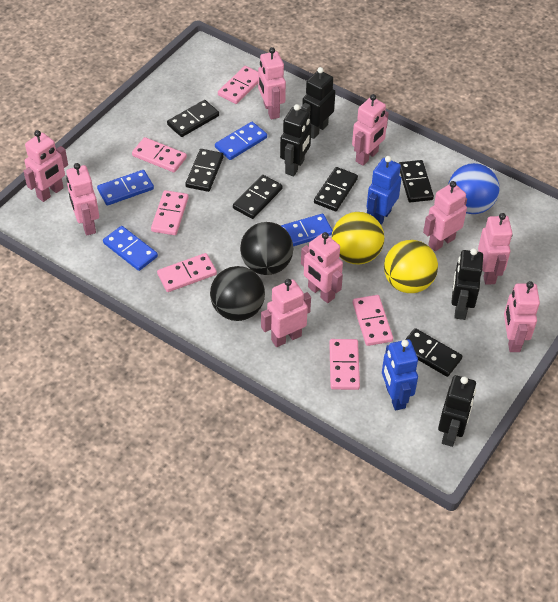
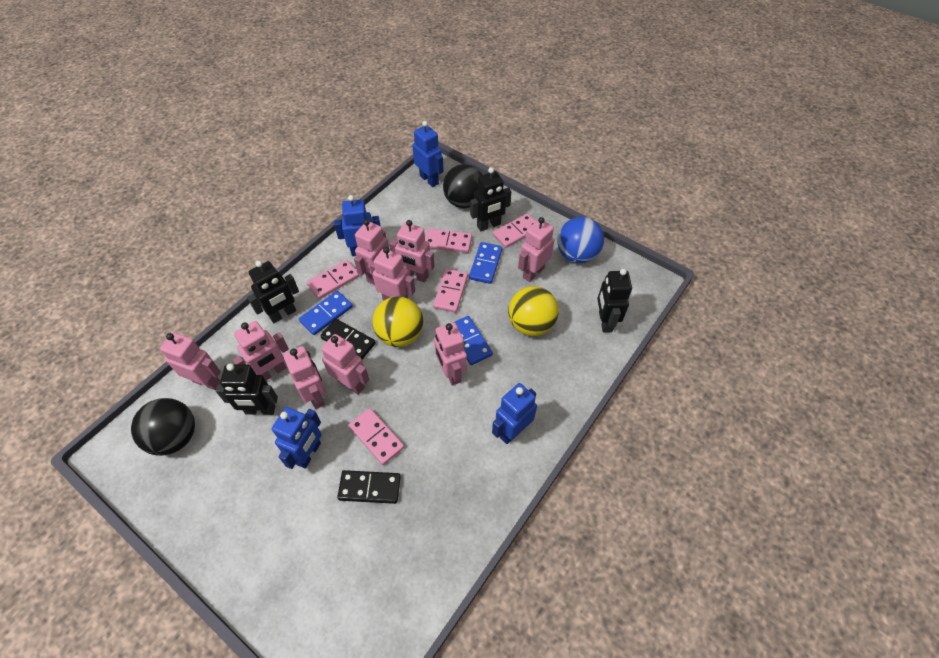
black domino: [167,100,219,137] [185,149,224,192] [233,175,283,219] [314,167,358,211] [399,160,434,202] [405,328,463,377] = 6 -> [320,319,376,359] [337,470,401,504] = 2
blue domino: [97,170,154,206] [103,226,158,271] [215,122,267,160] [281,214,333,246] = 4 -> [299,291,353,335] [455,316,493,365] [469,242,502,284] = 3
blue robot: [367,156,402,225] [382,340,418,410] = 2 -> [272,407,322,469] [334,195,381,256] [412,121,444,187] [492,383,537,444] = 4
pink domino: [132,137,187,173] [151,190,189,235] [157,253,217,292] [218,66,258,104] [329,339,360,390] [353,295,393,346] = 6 -> [307,260,359,299] [349,408,404,465] [425,228,472,253] [433,269,468,313] [493,213,536,248] = 5

